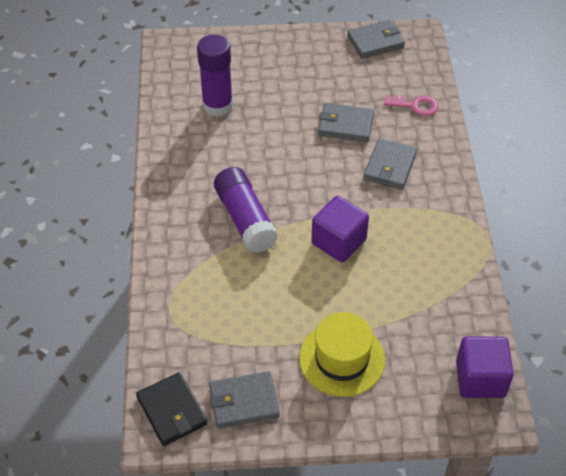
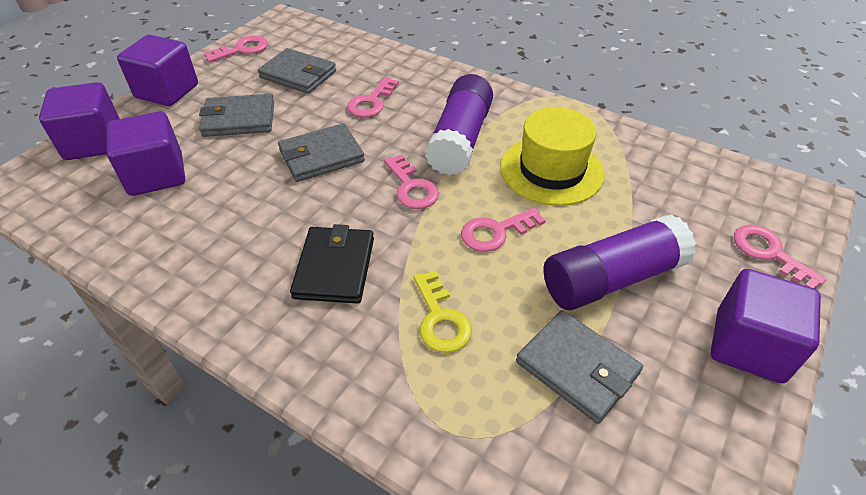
pink key: [384,95,439,116] = 1 -> [204,36,268,63] [347,77,399,118] [384,154,439,209] [461,207,546,252] [734,225,827,288] = 5
purple cube: [311,196,369,263] [456,336,514,398] = 2 -> [39,82,120,160] [106,111,185,196] [117,35,198,106] [711,269,821,383] = 4
yellow key: none = 0 -> [413,270,472,353] = 1

